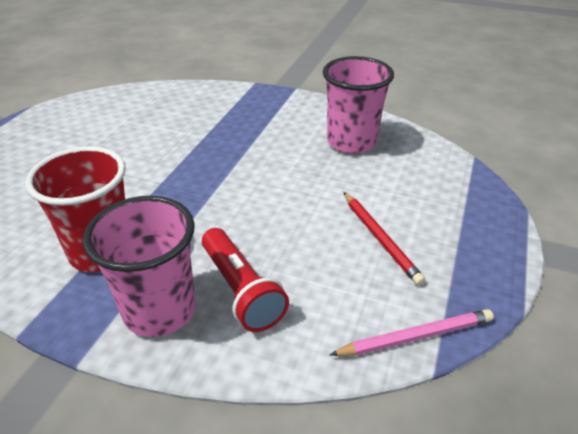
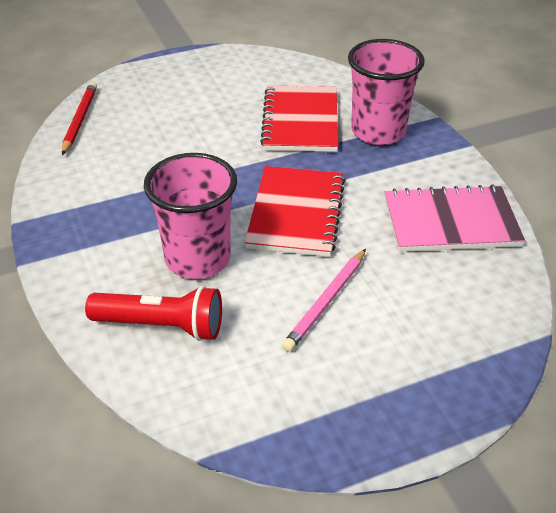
pink notebook: none = 0 -> [385,185,525,252] = 1
red cup: [25,146,126,272] = 1 -> none = 0
red notebook: none = 0 -> [245,166,345,257] [260,86,339,152] = 2

